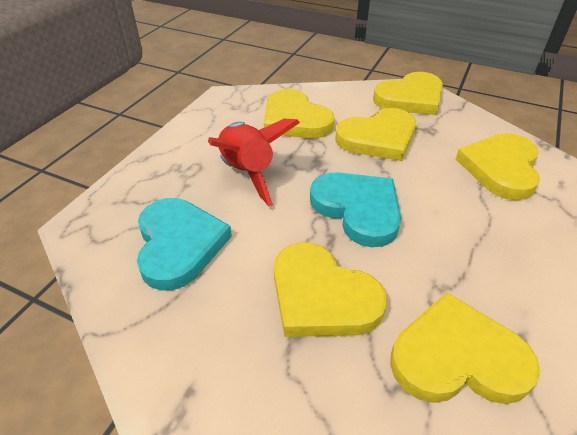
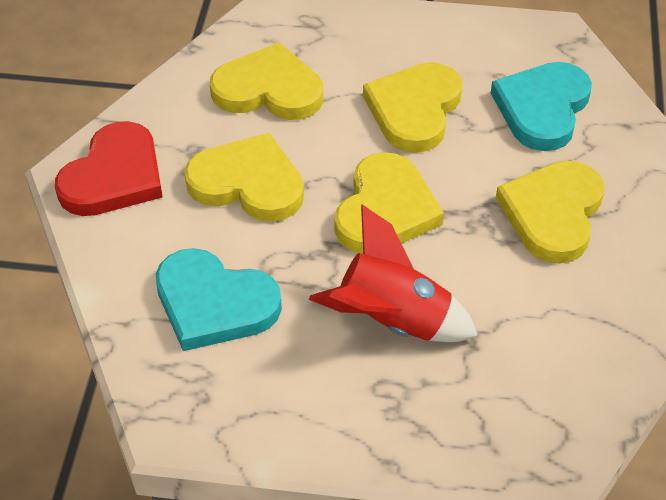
red heart: none = 0 -> [55,121,163,216] = 1
yellow heart: [264,89,335,139] [274,242,387,337] [335,108,416,161] [373,72,443,115] [390,292,540,404] [456,133,540,200] = 6 -> [184,133,304,222] [210,42,323,120] [335,152,444,254] [363,62,463,153] [496,161,604,264] = 5

